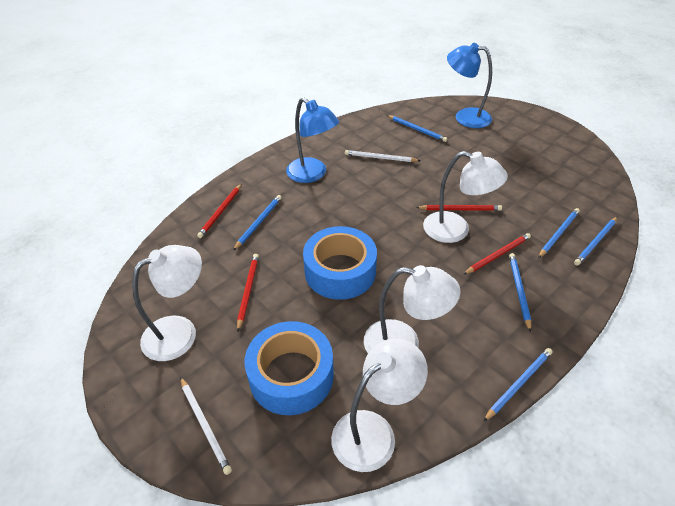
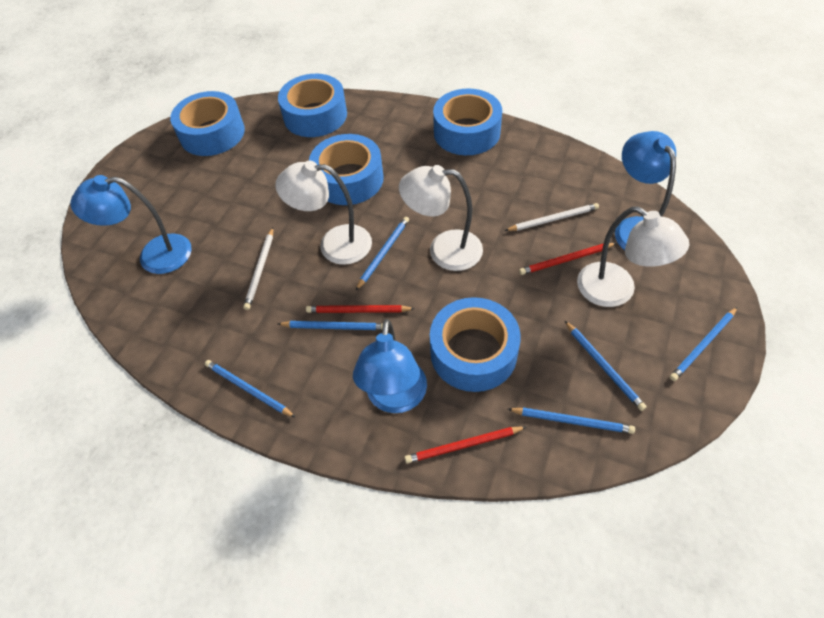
blue lamp: [286,97,339,183] [447,43,492,128] = 2 -> [71,175,192,274] [353,319,427,413] [615,131,676,250] = 3
blue tape: [245,321,334,415] [303,226,377,300] = 2 -> [170,91,245,156] [278,74,347,137] [309,134,384,205] [430,297,521,392] [433,89,502,155] = 5
red pencil: [197,184,241,238] [237,254,259,331] [416,205,502,211] [463,233,531,275] = 4 -> [306,305,415,313] [405,426,526,464] [519,243,616,275] = 3
white lamp: [132,245,202,361] [331,339,428,472] [364,265,461,353] [423,151,508,243] = 4 -> [275,161,372,265] [399,165,483,271] [577,207,689,307] = 3

